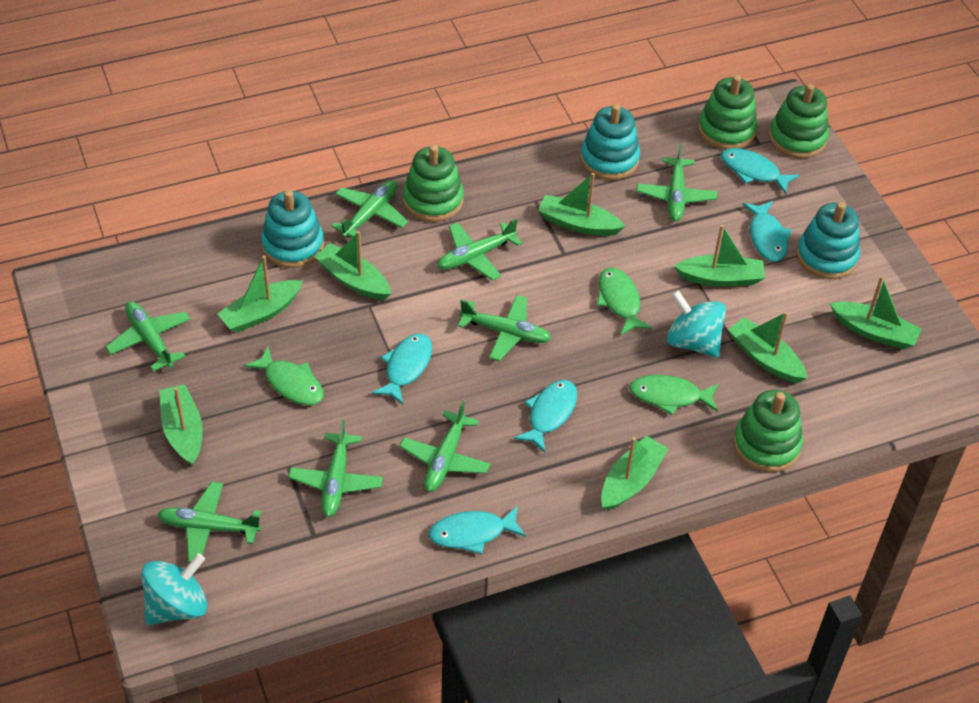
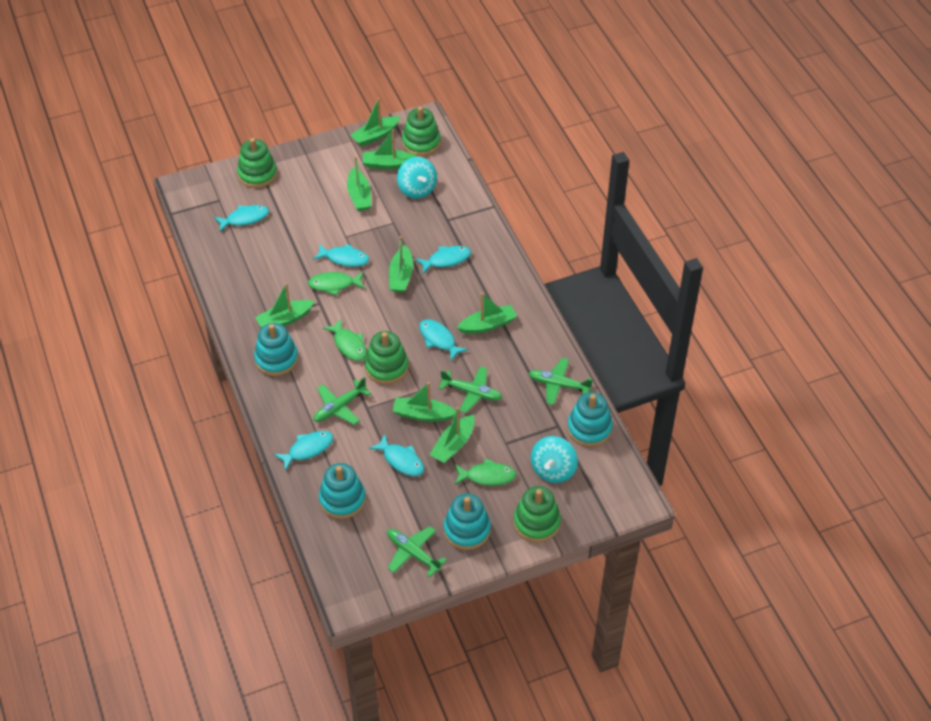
green plane: [106,301,191,371] [157,482,262,562] [288,420,383,517] [332,180,408,238] [400,401,490,492] [437,219,522,281] [458,295,551,361] [636,144,717,221] = 8 -> [314,377,371,425] [387,526,447,577] [439,366,502,413] [529,358,593,405] = 4
turquoise fish: [372,333,432,405] [429,506,526,554] [514,380,577,452] [721,148,799,194] [742,201,792,262] = 5 -> [214,205,269,232] [274,431,334,471] [313,244,369,267] [369,434,424,476] [415,246,471,274] [419,319,468,361] = 6
turquoise stacking toy: [261,190,324,268] [580,104,640,180] [796,202,860,279] = 3 -> [254,323,298,376] [319,463,366,519] [443,493,491,550] [567,392,613,447] = 4

